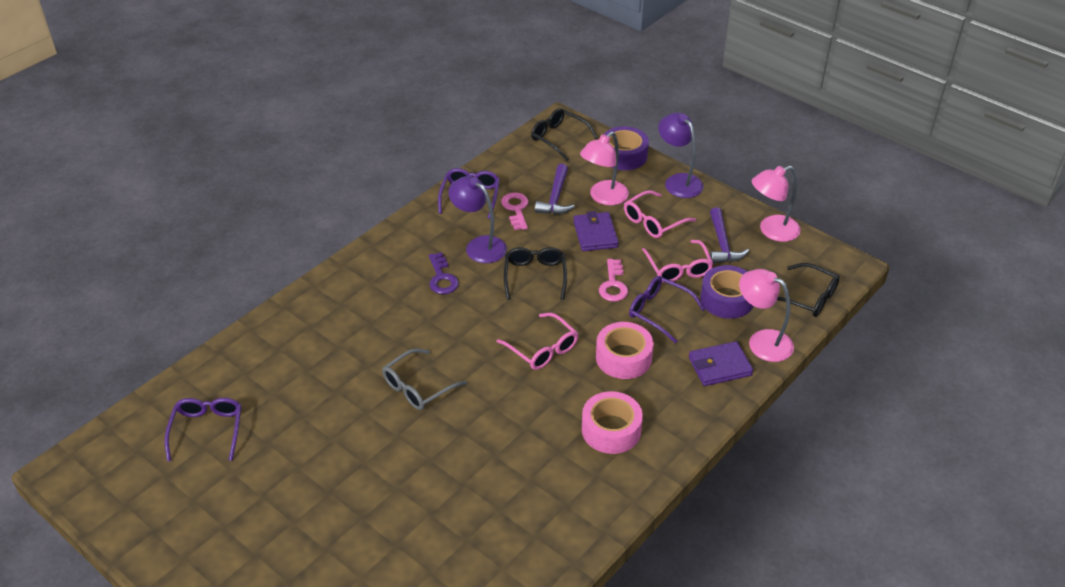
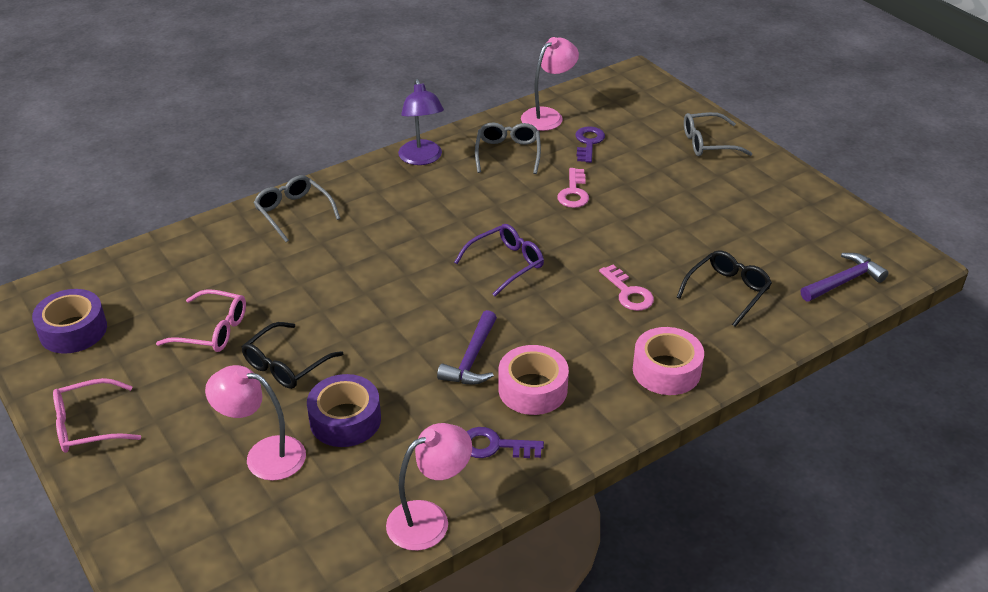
black glasses: [504,247,567,300] [531,108,598,161] [777,263,840,317] = 3 -> [242,322,343,389] [677,250,772,327] = 2
grey glasses: [382,348,467,410] = 1 -> [254,175,341,242] [475,123,541,174] [684,112,752,156] = 3
pink glasses: [496,313,578,370] [624,190,696,238] [642,240,713,283] = 3 -> [53,378,141,453] [156,289,246,352] = 2
purple glasses: [165,398,242,462] [438,168,500,219] [629,276,705,343] = 3 -> [454,224,544,296] = 1
purple key: [429,252,459,294] = 1 -> [466,427,544,458] [575,126,605,163] = 2
purple lamp: [449,176,507,263] [658,112,704,198] = 2 -> [398,79,444,165] = 1
purple wallet: [573,211,619,251] [689,341,753,386] = 2 -> none = 0

